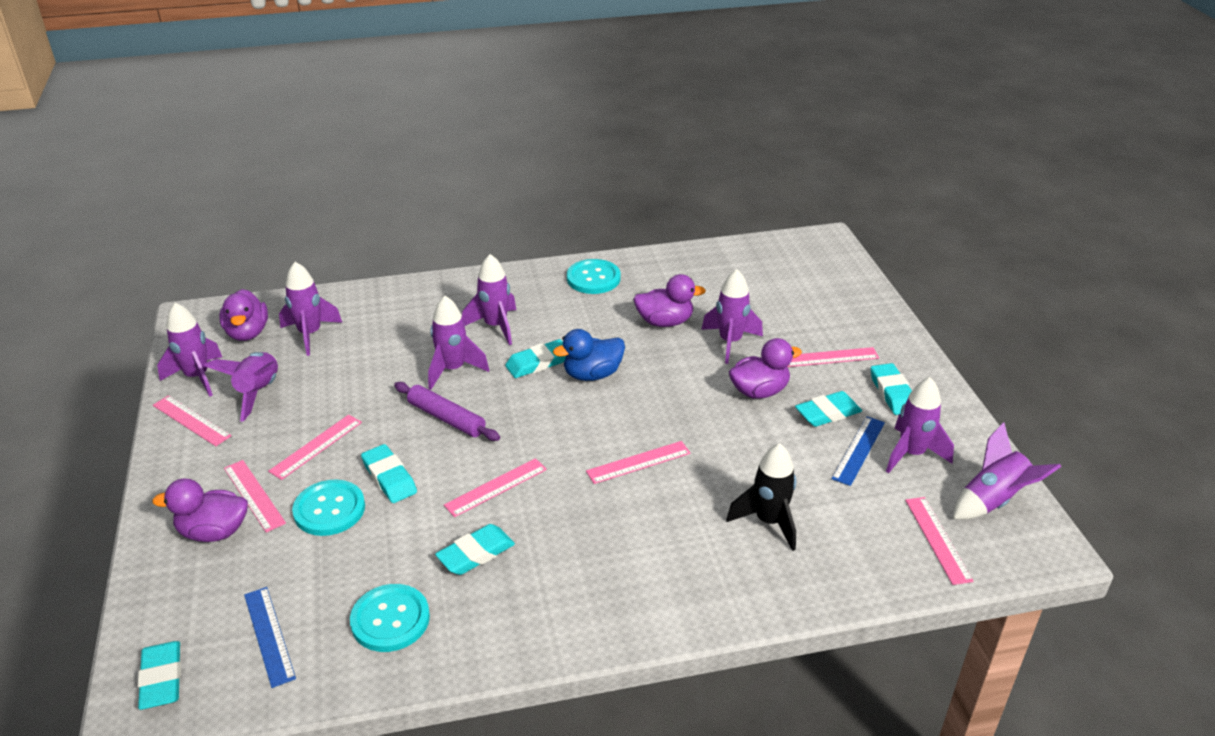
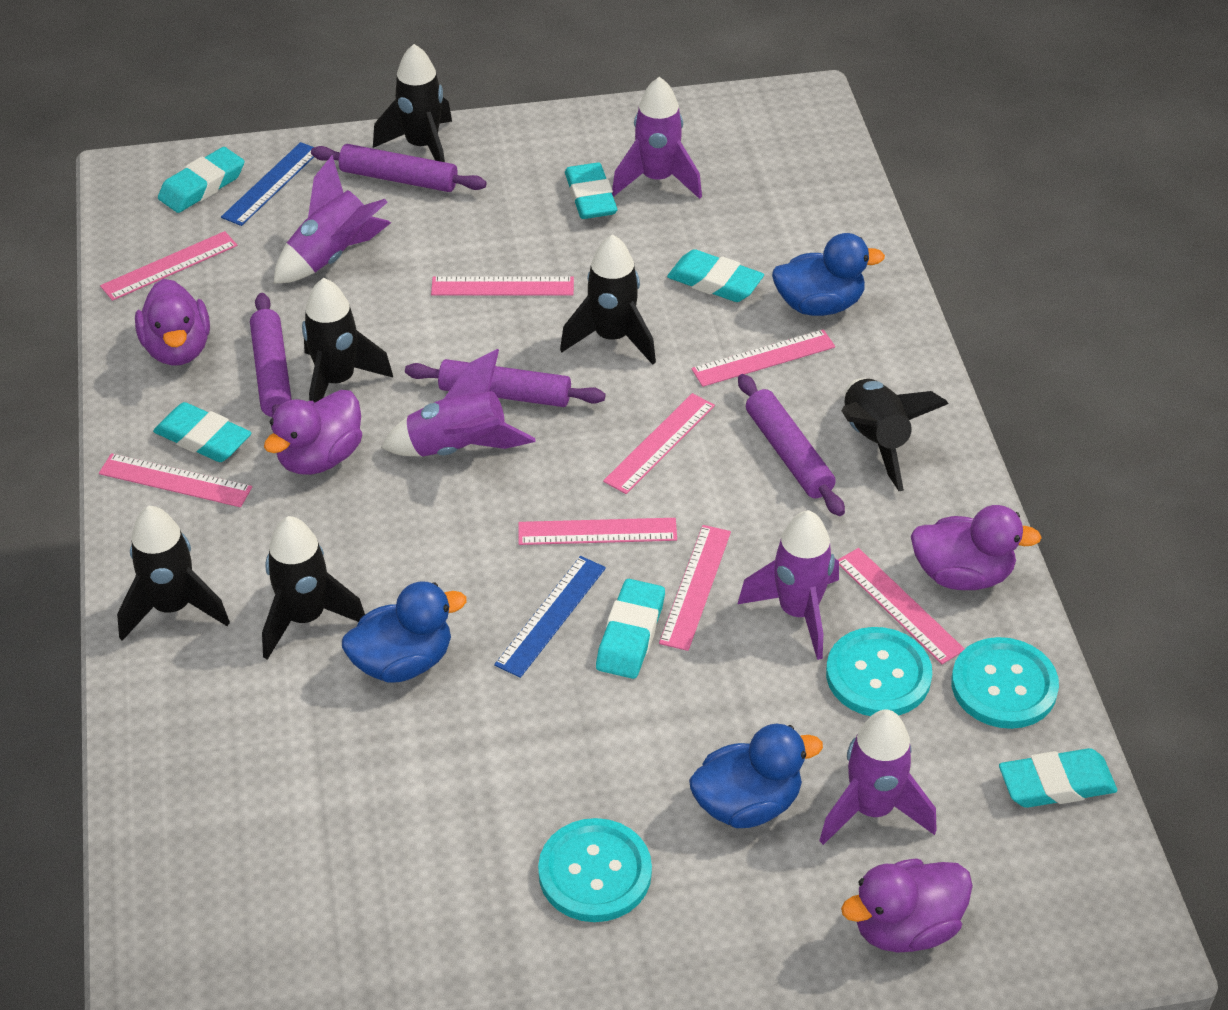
black rocket: [726,443,796,551] = 1 -> [117,506,230,641] [262,516,365,660] [302,278,393,403] [373,44,452,162] [560,234,656,365] [842,378,948,491] = 6
blue duck: [553,329,625,381] = 1 -> [342,581,467,683] [689,724,823,828] [772,233,885,316] = 3
pink ruler: [153,396,231,446] [224,460,286,533] [268,415,362,480] [444,458,547,517] [586,441,690,484] [787,347,879,367] [905,497,973,585] = 7 -> [99,453,252,507] [100,231,238,301] [431,276,574,295] [518,518,677,545] [603,393,715,494] [659,525,731,651] [691,329,835,387] [838,548,965,664] = 8
purple rocket: [157,303,222,397] [204,352,278,422] [279,262,343,356] [428,296,489,390] [462,254,516,345] [701,269,763,364] [886,377,954,473] [953,422,1061,520] = 8 -> [274,155,391,284] [381,349,535,457] [612,77,702,199] [738,510,839,660] [819,710,936,845] = 5
purple rolling pin: [394,382,500,441] = 1 -> [250,293,292,429] [311,144,486,192] [405,359,605,407] [738,374,845,516] = 4

